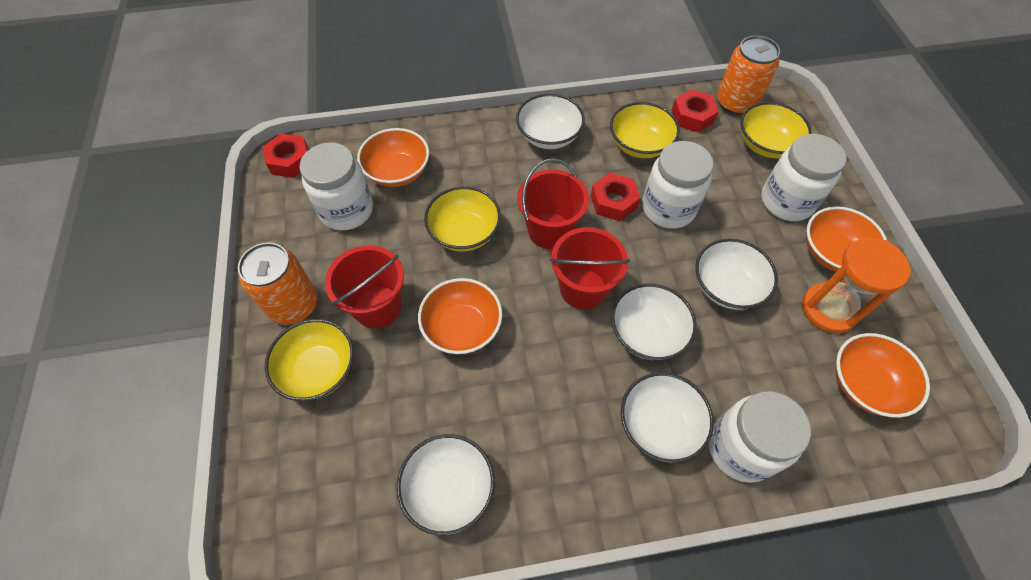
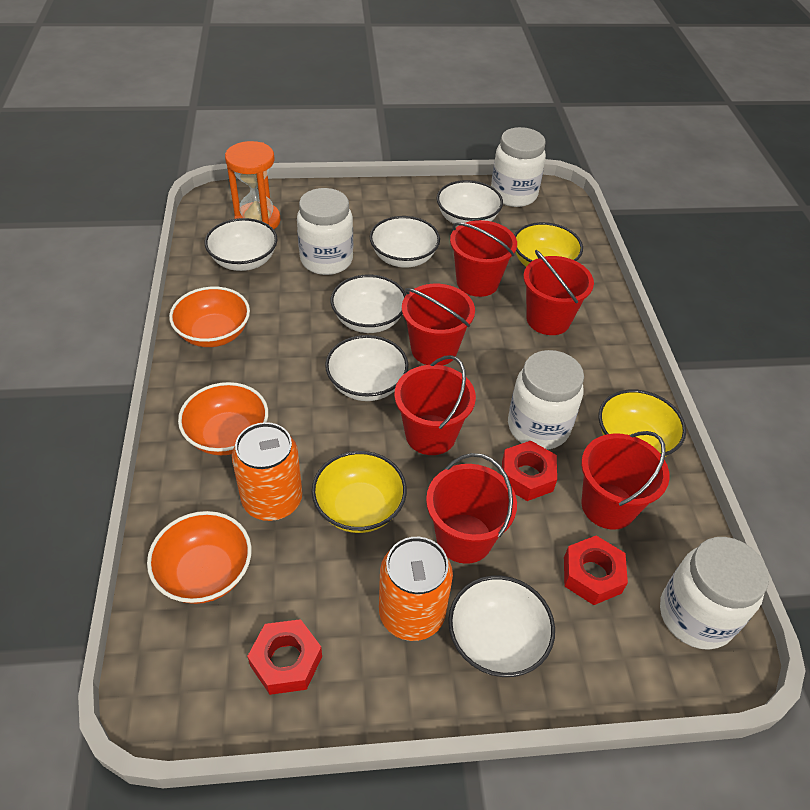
orange bowl: [357,128,429,187] [418,278,502,354] [806,207,887,272] [835,333,930,418] = 4 -> [147,511,252,604] [169,287,250,347] [178,382,268,455] = 3
red bucket: [325,245,404,329] [517,158,589,249] [550,227,630,310] = 3 -> [395,355,476,455] [402,284,475,366] [426,453,517,564] [450,220,517,297] [523,250,594,335] [581,431,670,530] = 6
white bowl: [397,434,495,536] [516,94,585,149] [611,284,697,360] [621,372,714,463] [695,239,778,310] = 5 -> [205,218,278,271] [325,335,408,401] [331,275,406,333] [370,216,440,268] [437,180,503,226] [448,575,555,677] = 6
yellow bowl: [264,319,354,401] [424,186,501,251] [610,102,680,158] [740,102,812,158] = 4 -> [312,451,407,533] [515,222,583,267] [599,390,686,457] = 3

